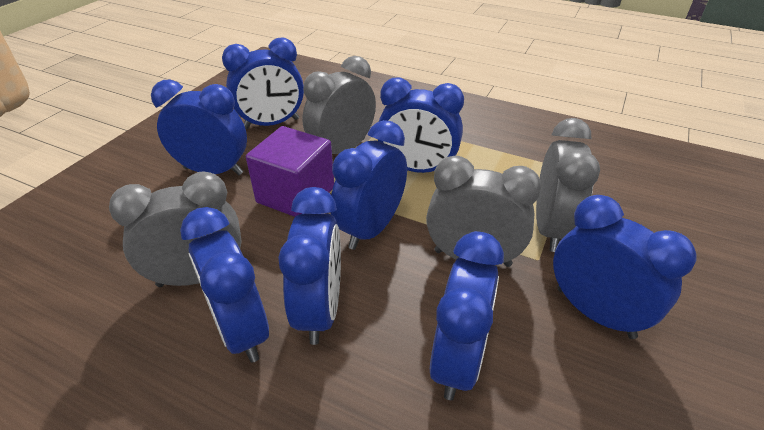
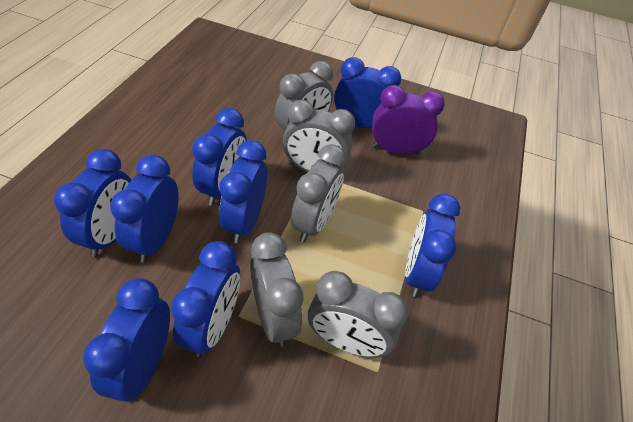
grey clock: [109,171,242,287] [302,56,376,154] [426,156,541,267] [536,118,600,252] = 4 -> [250,232,303,347] [275,61,333,131] [283,100,355,172] [291,144,346,242] [308,271,409,358] = 5
purple clock: none = 0 -> [372,85,445,155] = 1
purple cube: [246,126,334,217] = 1 -> none = 0

